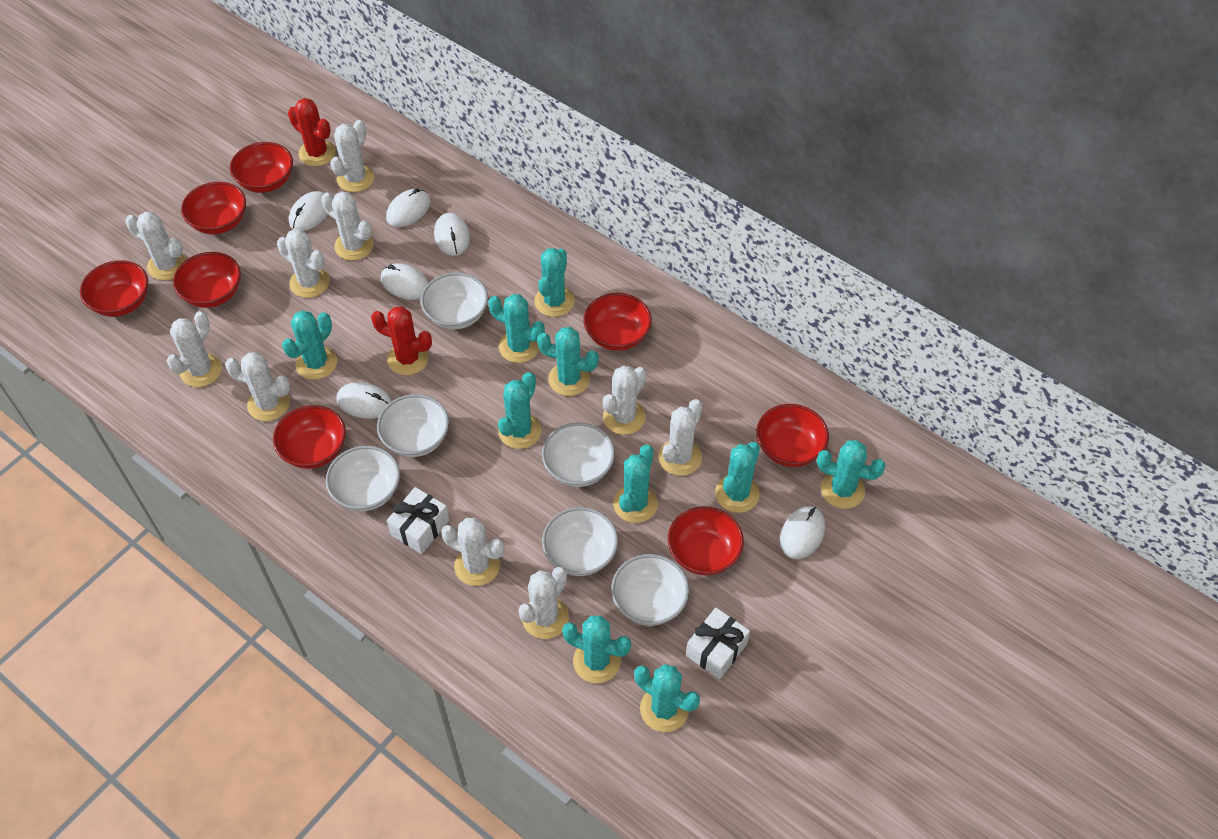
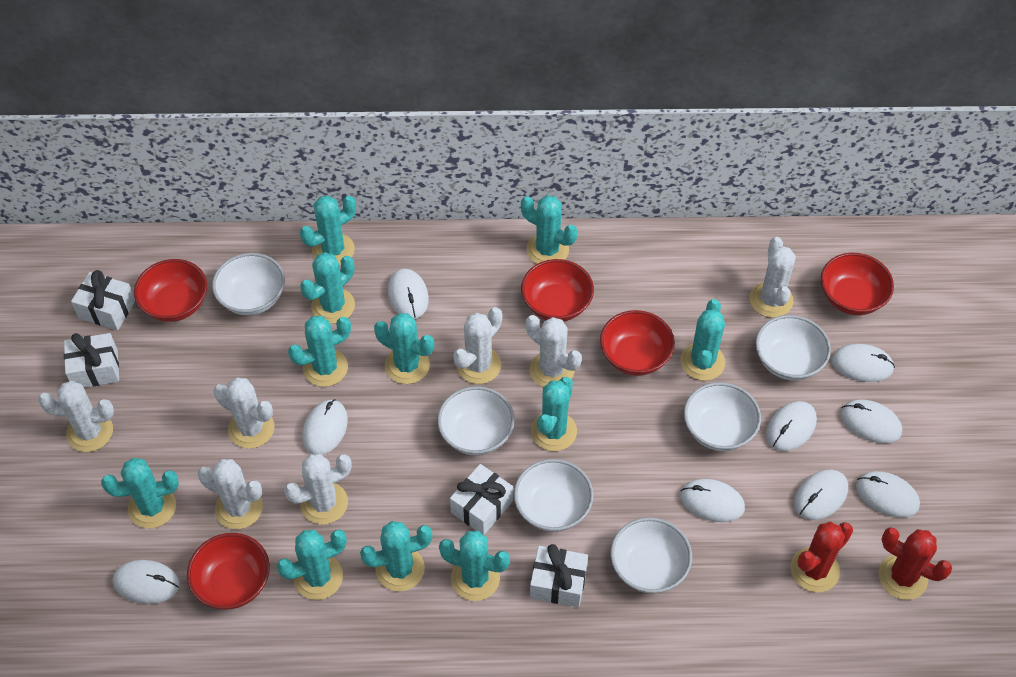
red bowl: [80,260,148,317] [173,252,241,308] [181,182,246,234] [230,142,293,193] [273,405,346,469] [584,293,652,351] [668,506,744,576] [756,404,829,467] = 8 -> [134,259,207,322] [187,533,270,610] [521,259,594,321] [600,310,675,376] [821,253,894,315] = 5
turquoise cactus: [282,310,337,380] [488,294,545,363] [498,372,542,449] [534,248,575,317] [537,327,599,396] [562,616,631,683] [613,445,658,523] [634,664,700,732] [715,442,760,513] [817,440,886,509] = 10 -> [101,458,179,529] [276,530,347,600] [288,316,351,387] [300,195,356,266] [300,252,355,324] [360,521,432,591] [374,313,434,384] [439,531,510,601] [521,195,578,264] [531,377,577,451] [680,299,725,381] = 11
white cactus: [126,212,187,280] [167,311,222,387] [225,352,290,421] [277,229,330,298] [321,192,374,261] [330,120,374,192] [441,518,504,586] [518,567,569,639] [603,365,646,435] [658,399,702,476] = 10 -> [38,381,114,452] [198,459,263,529] [214,378,275,449] [284,454,352,524] [453,307,502,384] [526,315,582,387] [750,237,796,318] = 7
white gift: [387,487,449,554] [686,608,750,679] = 2 -> [64,333,119,388] [71,270,135,330] [450,464,513,535] [530,544,588,607] = 4
white mouse: [289,191,328,231] [336,382,392,419] [381,263,429,300] [386,188,430,227] [434,213,470,256] [780,506,825,559] = 6 -> [113,560,180,604] [302,399,348,455] [388,269,429,319] [680,479,745,522] [766,401,817,451] [794,470,848,520] [831,344,895,382] [840,399,902,443] [856,471,920,518] = 9

